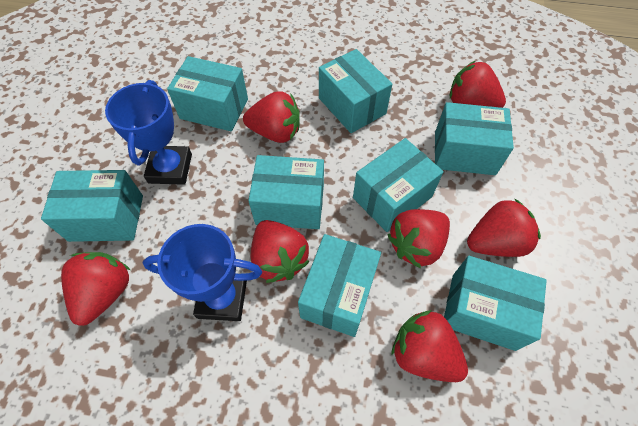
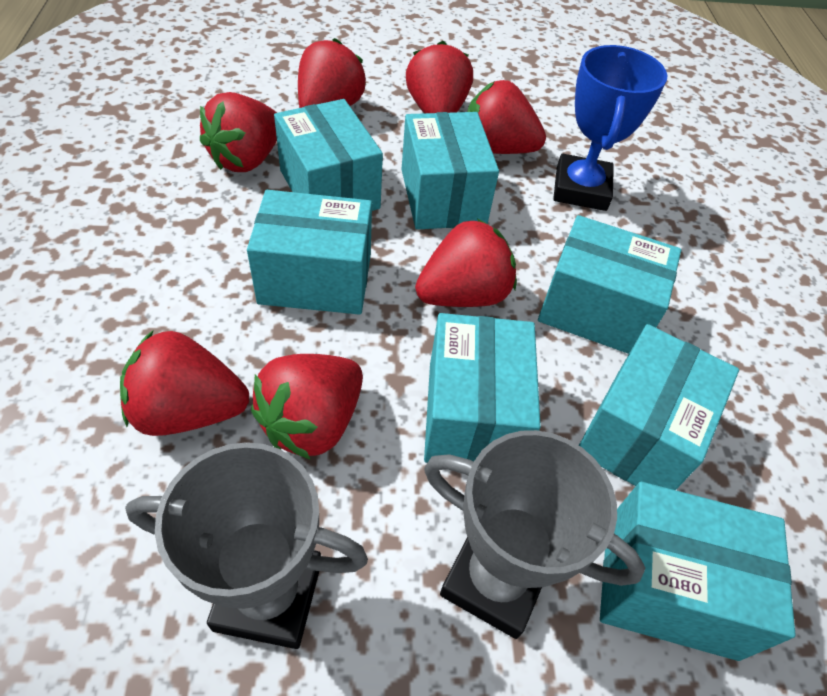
blue trophy: [105,80,192,185] [143,224,262,321] = 2 -> [553,45,668,211] = 1
grey trophy: none = 0 -> [125,442,368,649] [424,430,645,639] = 2
turquoise box: [41,170,143,242] [167,56,248,131] [248,155,324,229] [298,234,381,337] [319,49,392,133] [353,138,444,232] [435,102,514,175] [444,256,547,351] = 8 -> [247,190,372,315] [274,99,383,211] [402,112,499,230] [424,313,541,463] [538,215,681,354] [579,324,739,490] [600,482,796,661] = 7

